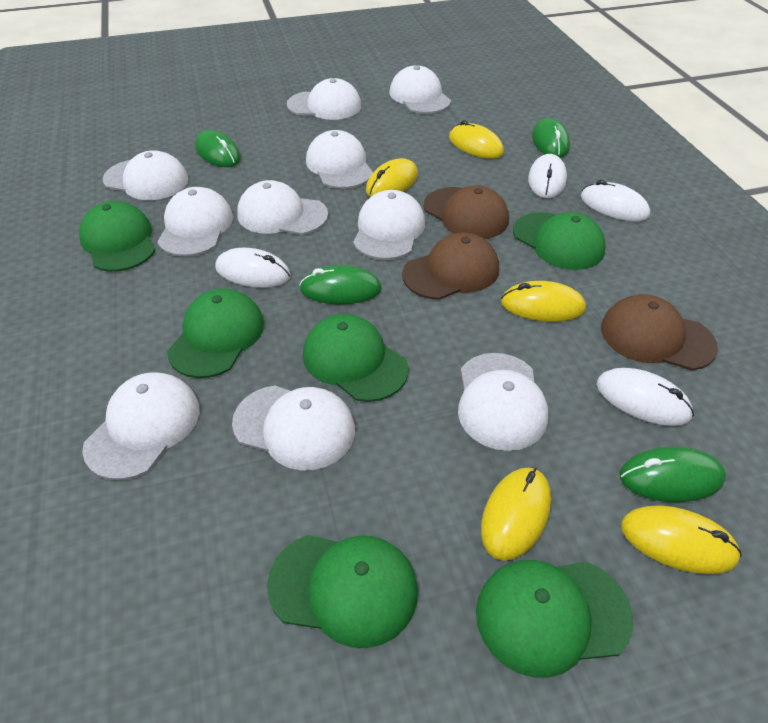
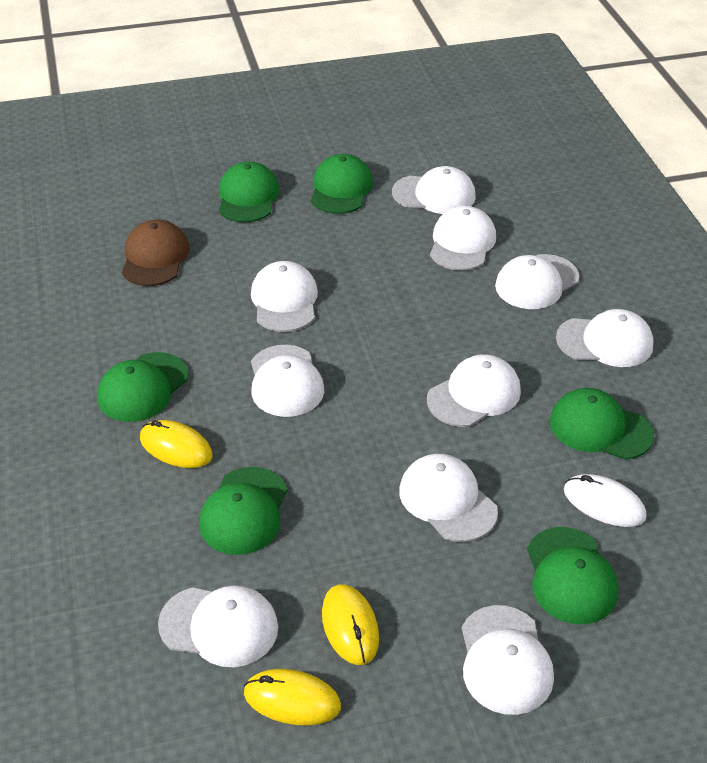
brown cap: [402,232,499,300] [423,185,509,239] [601,294,718,370] = 3 -> [122,220,190,286] = 1
green mouse: [195,130,241,167] [300,265,382,304] [532,118,570,158] [620,447,726,502] = 4 -> none = 0
white mouse: [215,248,291,288] [528,154,567,198] [581,180,650,221] [596,368,694,426] = 4 -> [564,474,647,527] = 1
yellow mouse: [366,158,418,197] [449,120,504,159] [481,467,551,561] [501,281,586,322] [621,505,742,574] = 5 -> [140,420,213,468] [244,669,341,725] [322,584,379,665] = 3

